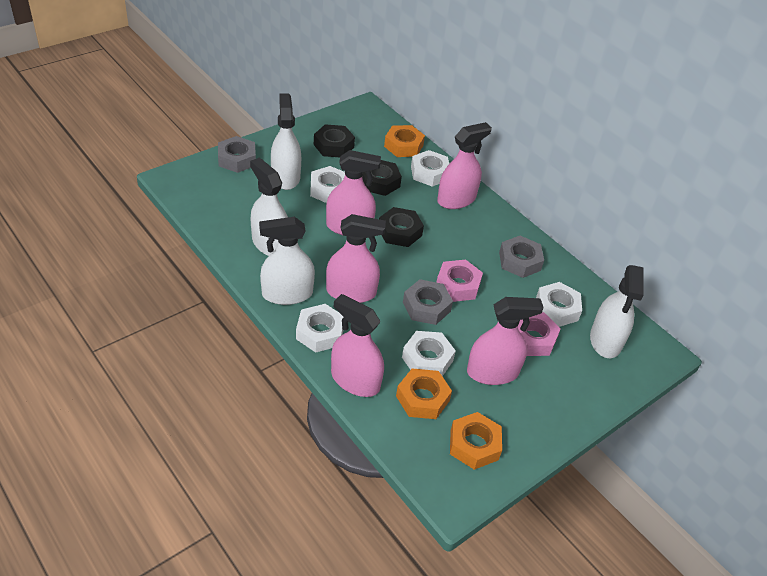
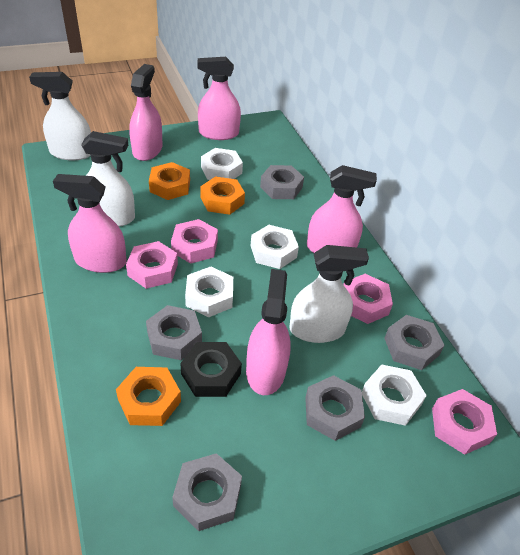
black nut: [314,124,355,157] [362,160,402,196] [379,207,424,247] = 3 -> [180,342,242,397] = 1
grey nut: [218,136,256,173] [403,279,453,325] [499,236,544,278] = 3 -> [146,305,202,360] [172,453,242,531] [260,165,304,199] [305,375,365,441] [384,315,445,370] = 5
pink nut: [436,259,483,302] [518,312,561,356] = 2 -> [126,241,178,289] [171,219,218,264] [343,274,393,324] [432,389,497,455] = 4
white nut: [296,304,343,353] [310,166,345,203] [402,331,456,376] [411,150,449,187] [536,282,582,327] = 5 -> [185,267,233,318] [201,148,243,180] [251,225,299,269] [362,365,427,426] = 4
white spray bottle: [250,158,288,256] [259,217,315,305] [271,94,301,190] [590,265,644,358] = 4 -> [29,72,91,161] [81,131,135,227] [289,245,369,343] = 3

